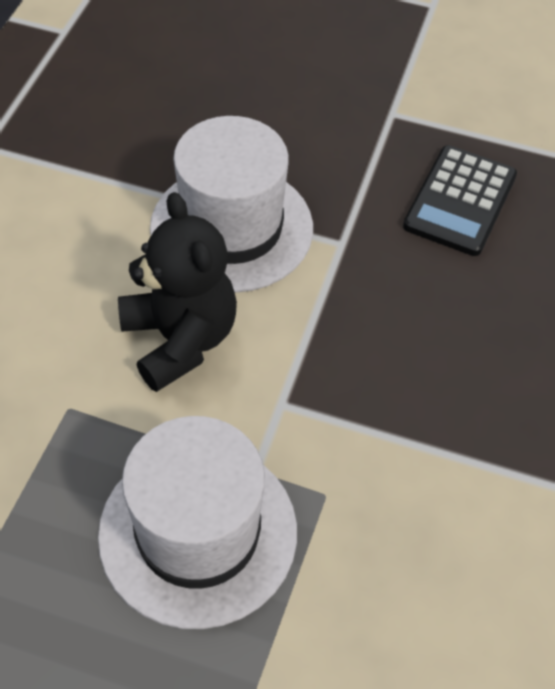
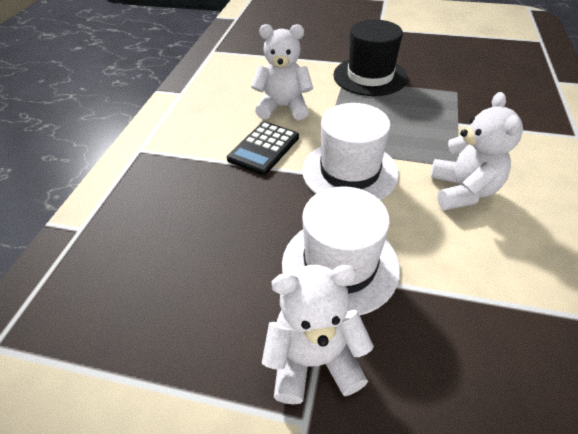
black hat: none = 0 -> [333,19,408,96] = 1
black teddy bear: [118,192,237,392] = 1 -> none = 0
white teddy bear: none = 0 -> [251,24,313,120] [262,265,374,405] [430,92,523,210] = 3

